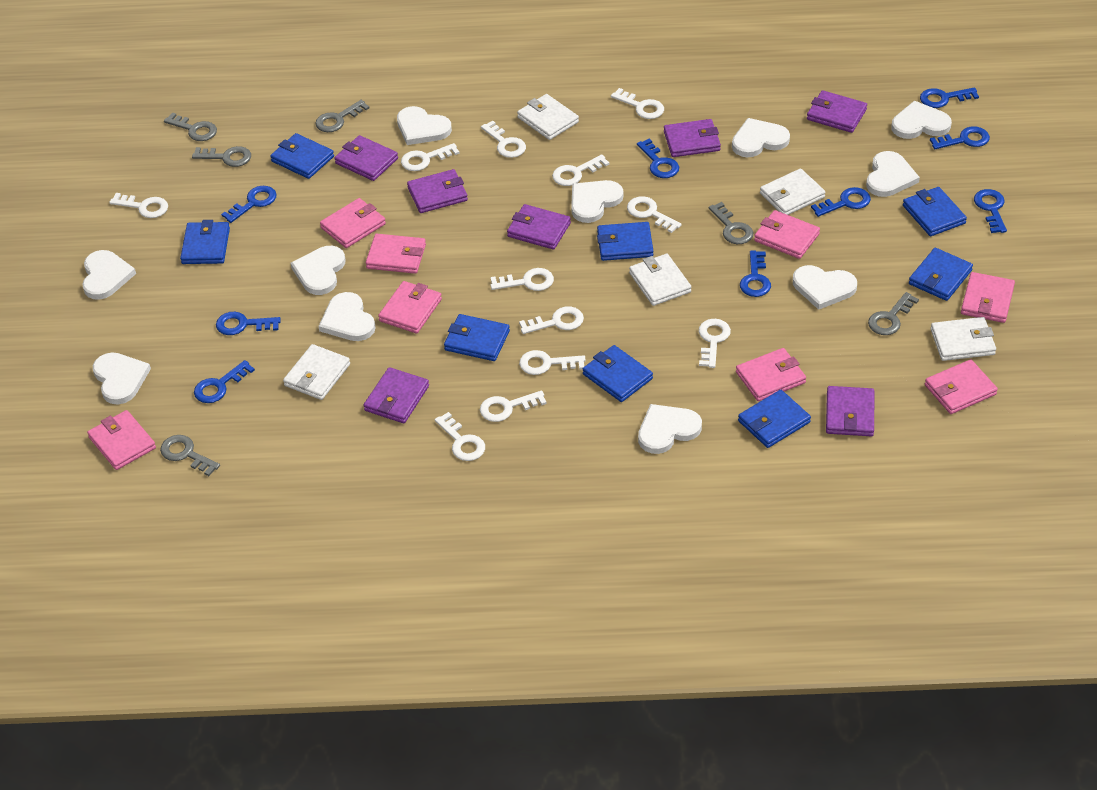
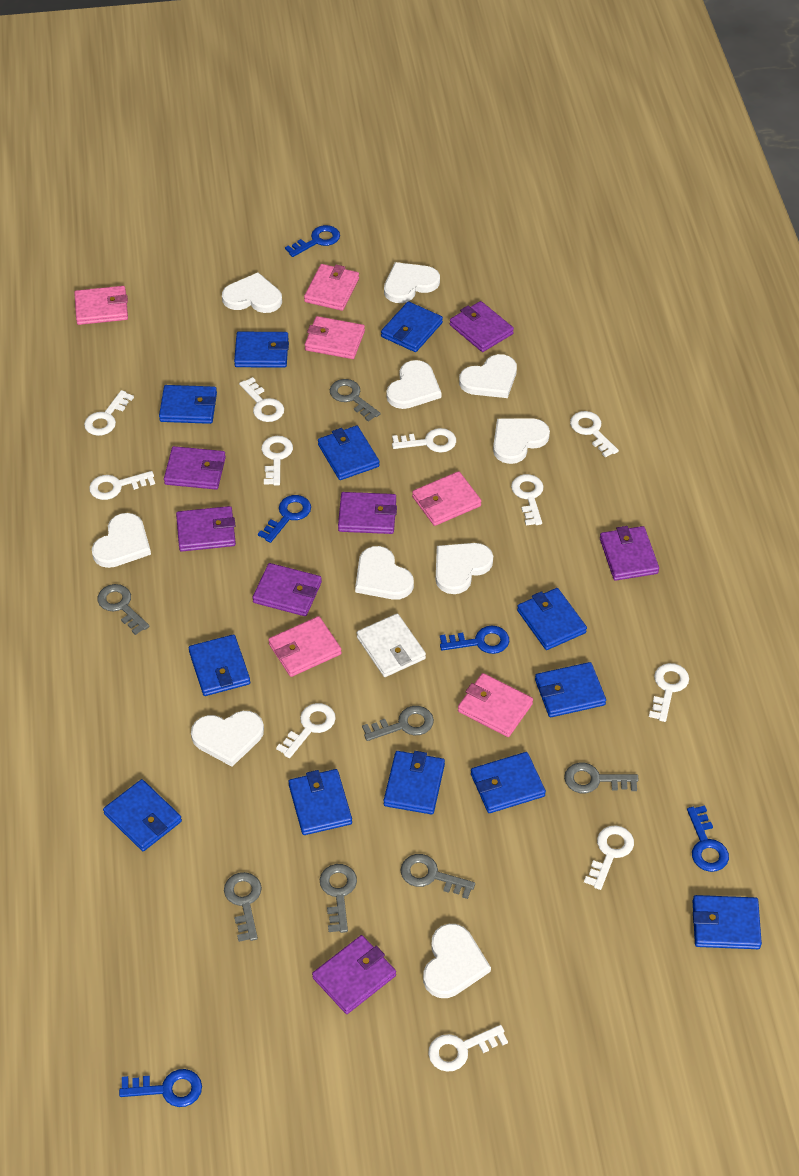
blue key: [194,360,255,403] [216,312,281,335] [221,186,277,223] [637,138,679,178] [740,250,771,297] [811,187,871,217] [920,87,979,108] [930,127,990,149] [974,189,1007,233] = 9 -> [119,1069,202,1107] [258,495,311,543] [285,225,340,257] [440,625,509,654] [687,806,729,872] = 5
blue wallet: [180,220,230,264] [270,133,334,179] [444,314,510,361] [583,345,653,402] [597,222,653,261] [738,390,811,448] [903,187,967,236] [909,248,973,301] = 8 -> [103,779,182,851] [159,385,217,424] [189,634,250,696] [234,332,289,368] [289,769,352,835] [318,426,380,480] [381,301,443,352] [384,751,445,814] [471,752,546,813] [517,588,587,650] [535,662,606,717] [693,895,762,949] = 12
grey key: [160,435,220,476] [164,113,217,141] [192,146,251,167] [315,100,369,132] [709,202,754,244] [868,292,919,335] = 6 -> [97,584,150,635] [224,872,262,942] [319,864,357,933] [330,379,381,422] [362,706,434,741] [400,854,475,899] [564,763,639,793] = 7
pink wallet: [87,410,156,470] [320,198,386,248] [366,234,426,274] [378,281,442,333] [736,348,806,401] [754,210,820,259] [925,359,998,414] [961,272,1015,323] = 8 -> [74,286,128,325] [268,616,342,677] [304,264,359,311] [305,316,365,359] [412,471,481,526] [458,673,533,737] = 6
white heart: [82,250,136,300] [93,353,151,404] [291,246,346,295] [319,292,376,341] [397,106,452,145] [571,180,623,223] [638,404,702,454] [732,118,790,157] [793,265,857,310] [866,151,920,197] [891,101,952,139] = 11 -> [92,513,151,568] [191,711,264,767] [222,273,282,313] [355,546,414,600] [384,262,440,303] [386,360,441,409] [423,924,491,998] [436,543,493,594] [459,354,517,398] [493,418,550,464] = 10
white key: [109,193,168,218] [401,143,460,171] [435,412,485,461] [480,391,547,422] [481,120,526,158] [490,268,554,291] [519,306,584,334] [519,350,586,375] [552,154,609,186] [611,88,664,119] [627,196,682,233] [699,319,731,368] = 12 -> [84,390,134,436] [89,471,155,500] [239,377,284,422] [261,436,293,485] [276,703,336,758] [392,428,456,453] [428,1025,508,1072] [511,474,544,526] [570,411,619,458] [584,825,634,890] [649,663,689,722] = 11
white wallet: [283,344,350,400] [517,94,579,140] [629,254,691,306] [760,168,826,215] [931,317,996,361] = 5 -> [357,614,426,677] = 1

